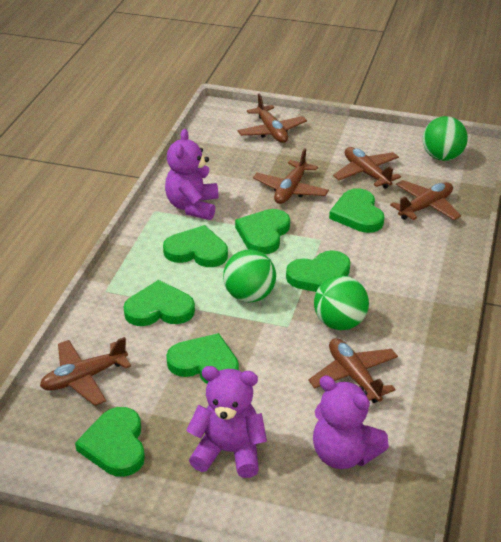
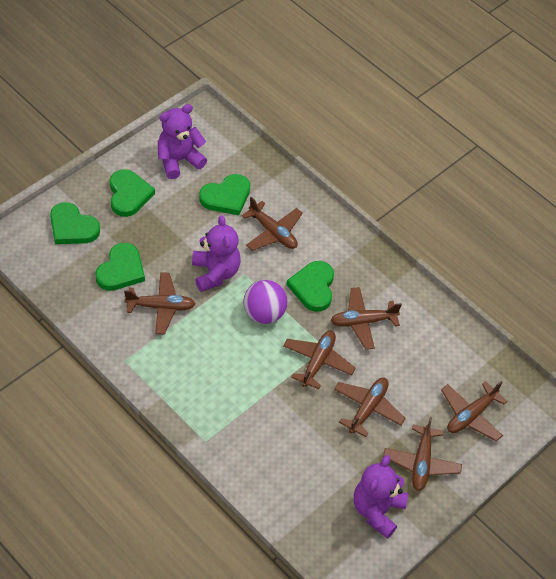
brown plane: [40,337,131,406] [238,93,307,143] [253,148,329,204] [308,338,398,403] [333,147,401,189] [390,180,461,220] = 6 -> [124,272,196,334] [242,197,303,251] [283,331,355,389] [331,287,402,350] [334,377,406,437] [383,417,462,491] [441,381,508,442] = 7
green ball: [223,249,276,303] [314,275,369,330] [423,116,468,161] = 3 -> none = 0
green heart: [75,407,145,477] [124,280,195,326] [163,225,228,267] [166,333,239,384] [235,209,290,254] [286,250,350,292] [329,188,384,233] = 7 -> [50,202,100,244] [95,243,145,291] [110,169,155,217] [199,174,250,215] [287,261,334,312] = 5
purple ball: none = 0 -> [243,280,287,324] = 1

